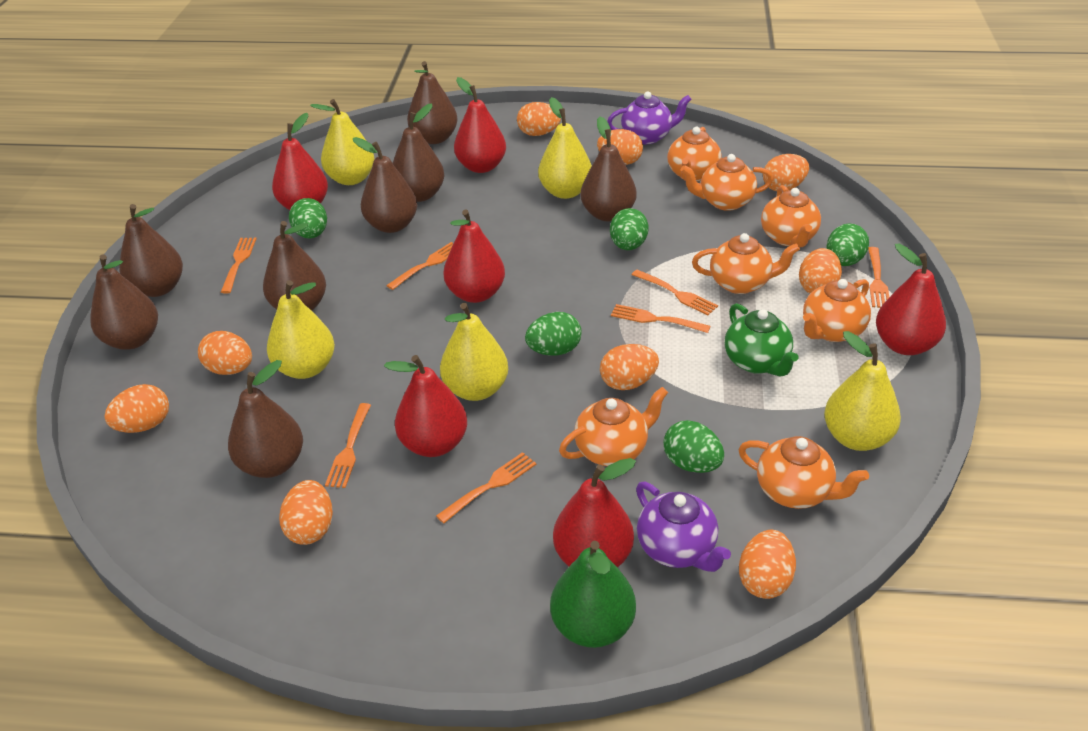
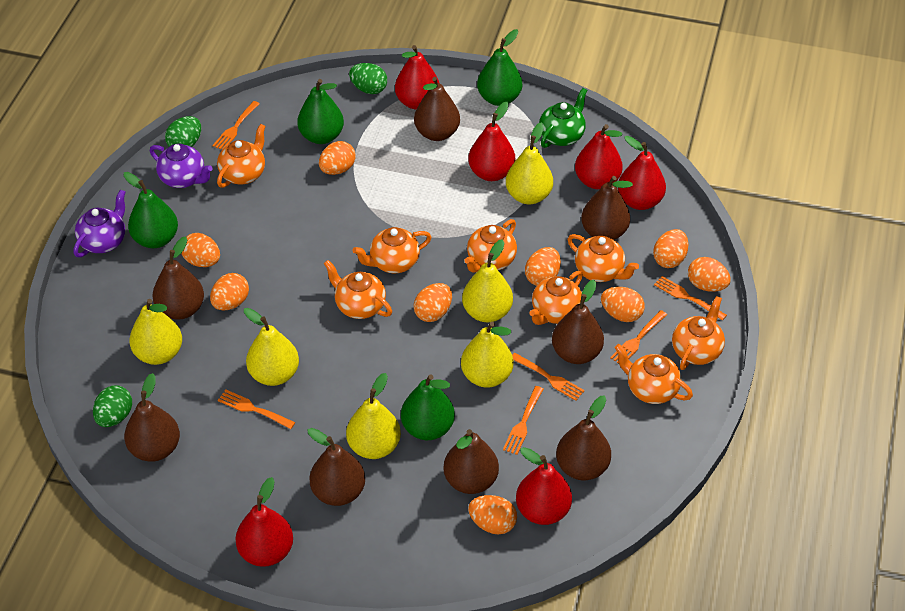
green egg: [289,198,327,239] [525,312,582,356] [610,208,649,250] [663,420,724,473] [826,223,869,266] = 5 -> [93,385,132,427] [165,116,201,147] [349,63,387,94] = 3
green pear: [550,541,636,648] = 1 -> [124,172,178,248] [297,79,344,144] [401,374,455,440] [477,29,522,106] = 4
orange fork: [221,238,256,293] [325,403,371,488] [386,242,453,290] [436,452,536,523] [611,304,711,333] [632,270,718,315] [868,247,889,308] = 7 -> [212,101,260,149] [218,389,295,429] [503,386,543,455] [512,353,584,401] [610,310,667,364] [654,276,727,321] = 6
orange teapot: [559,387,668,466] [667,127,722,181] [681,154,773,211] [692,233,800,294] [738,436,869,509] [761,185,821,247] [803,279,871,342] = 7 -> [217,124,265,188] [324,260,392,319] [352,227,431,273] [464,219,517,273] [529,271,583,325] [568,234,639,282] [615,344,693,404] [672,296,725,370] = 8
yellow pear: [267,280,335,379] [310,99,375,185] [440,303,508,401] [538,97,592,199] [824,331,901,451] = 5 -> [129,299,182,365] [244,308,299,386] [346,373,401,459] [461,322,513,388] [462,239,513,322] [506,122,553,204] = 6

